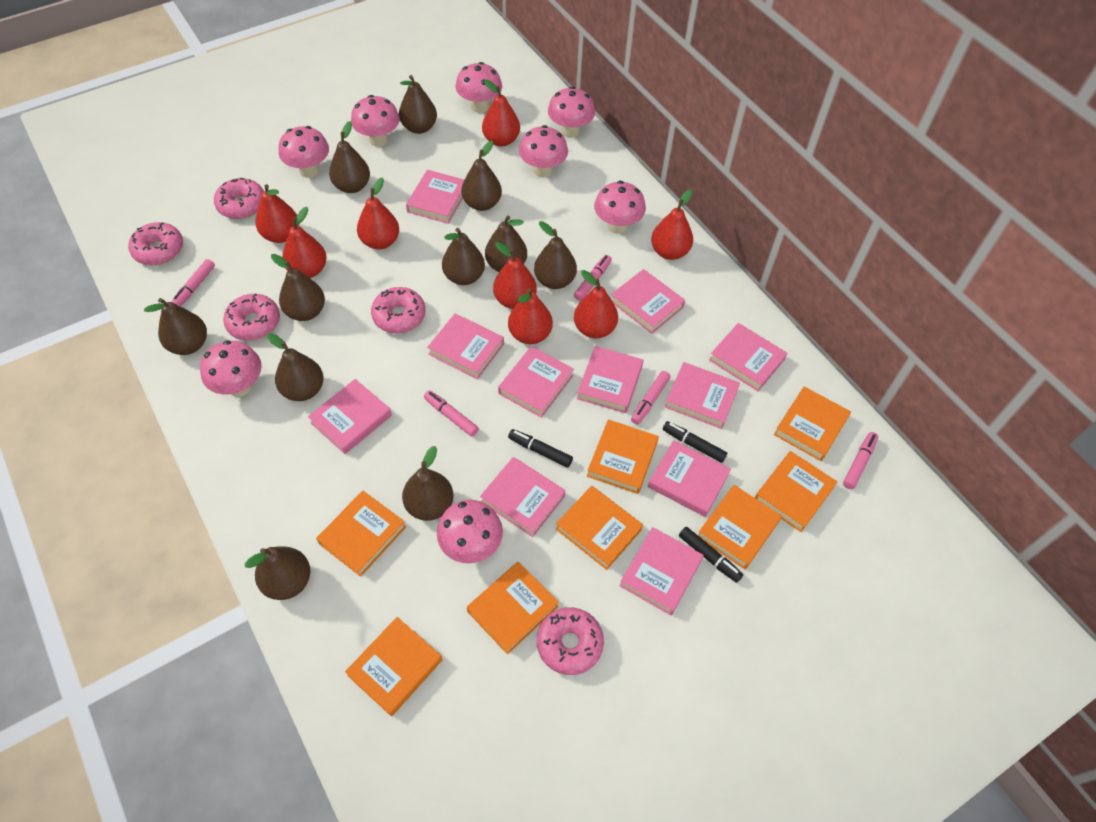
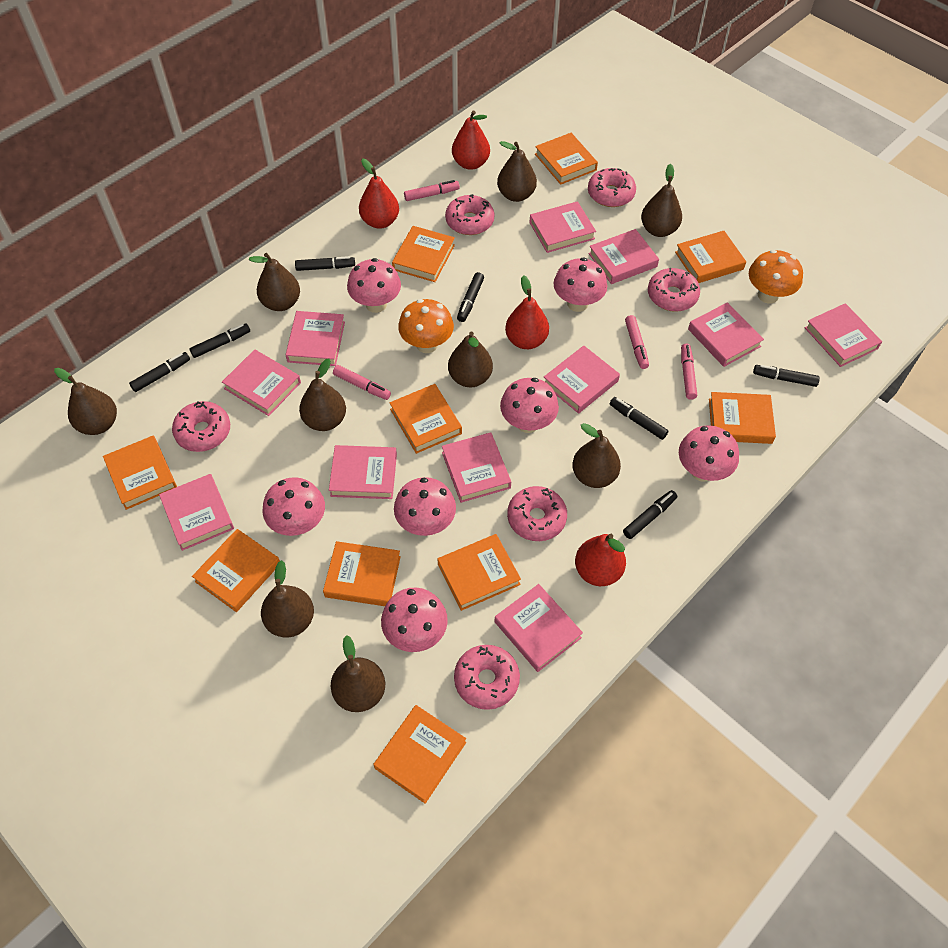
black marker: [508,429,573,467] [663,421,727,463] [679,527,743,583] = 3 -> [129,352,190,392] [189,323,250,358] [295,256,355,271] [457,272,484,322] [610,397,668,440] [623,490,677,539] [753,365,820,387] = 7
brown pear: [144,298,207,355] [245,546,310,600] [267,333,324,401] [271,254,325,321] [329,121,370,193] [399,75,437,134] [402,446,454,521] [442,228,485,285] [461,141,502,211] [485,215,527,272] [534,221,577,289] = 11 -> [54,368,117,435] [249,253,300,311] [261,560,314,638] [299,359,346,431] [331,635,385,712] [448,332,493,387] [497,141,537,202] [572,423,621,488] [641,164,682,237] = 9
orange book: [316,491,406,577] [345,617,442,716] [467,562,559,654] [556,486,643,570] [587,419,659,494] [698,485,782,569] [755,451,837,532] [774,386,851,461] = 8 -> [103,436,177,510] [192,529,280,612] [323,541,401,606] [373,705,466,804] [390,384,462,454] [392,226,455,282] [438,534,521,611] [535,133,598,185] [675,231,746,283] [709,392,776,444] = 10
orange mushroom: none = 0 -> [398,299,454,353] [749,250,803,304] = 2
pink donut: [128,222,183,265] [214,178,264,219] [223,294,280,341] [371,287,426,333] [537,607,604,675] = 5 -> [172,401,230,452] [445,194,495,235] [454,645,520,710] [507,486,567,541] [588,168,636,207] [648,268,700,312] = 6
pink marker: [171,259,215,307] [424,390,479,436] [574,255,612,301] [631,371,671,424] [843,432,878,489] = 5 -> [333,365,391,400] [404,180,460,201] [625,315,649,369] [681,344,697,400] = 4
pink mushroom: [200,340,262,397] [278,126,329,178] [351,95,400,147] [437,500,503,563] [456,62,502,113] [519,125,568,177] [548,86,595,138] [594,181,646,234] = 8 -> [263,477,325,536] [347,258,401,313] [381,588,448,652] [394,477,456,536] [500,378,559,433] [553,258,607,312] [679,425,739,482] = 7
red pear: [255,184,299,243] [282,207,327,278] [357,177,399,250] [482,79,520,146] [493,242,537,309] [508,288,553,344] [574,270,618,338] [651,189,693,260] = 8 -> [359,159,399,229] [452,110,490,170] [505,275,549,349] [575,534,626,586] = 4

